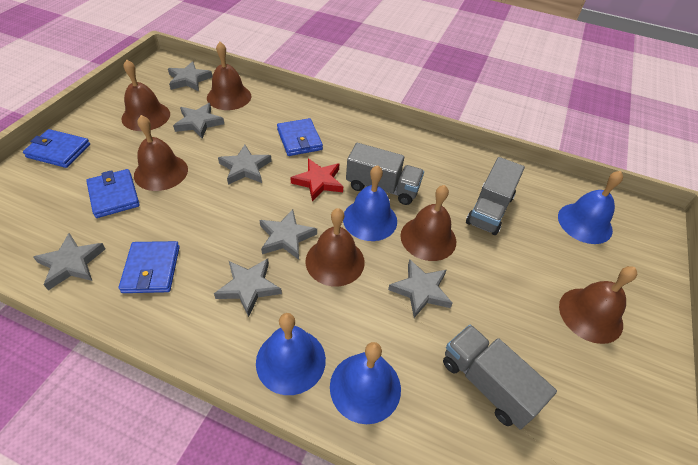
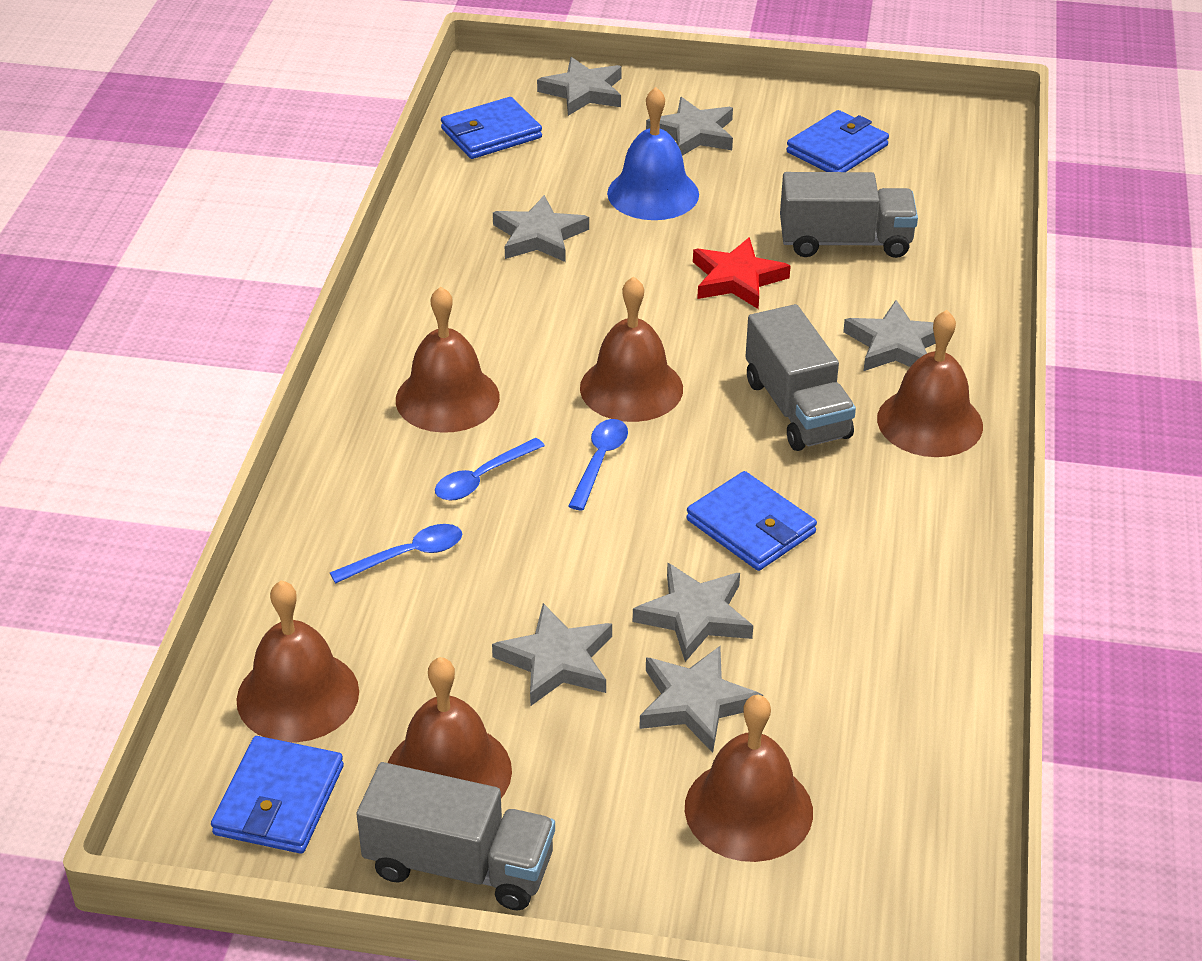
blue bell: [256,313,326,395] [330,342,401,424] [343,165,397,241] [558,171,623,244] = 4 -> [607,87,699,220] = 1
blue spoon: none = 0 -> [330,524,462,584] [435,438,545,501] [568,419,628,511] = 3

